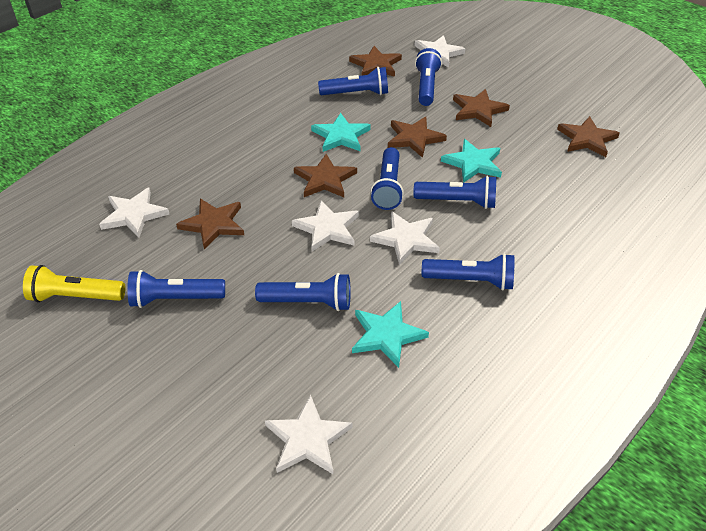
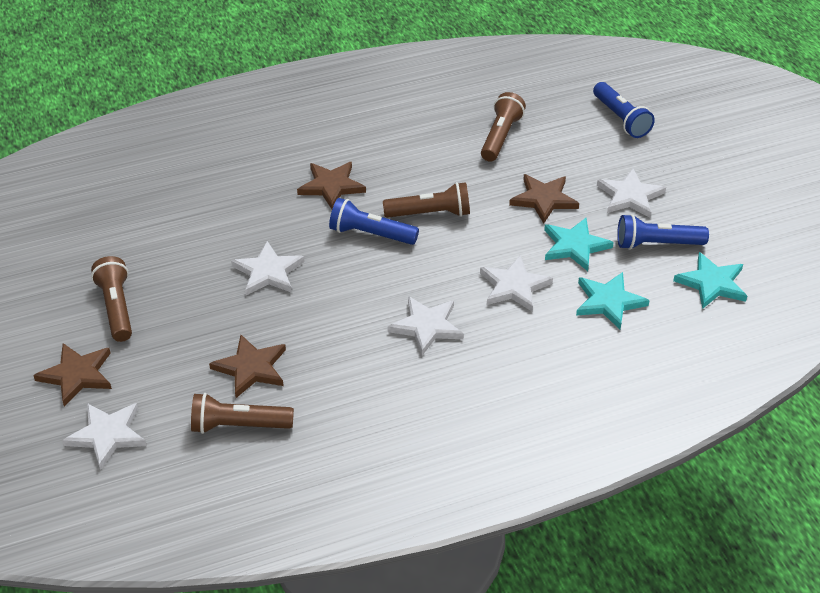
blue flashlight: [127,270,225,308] [255,273,351,311] [318,67,388,95] [370,147,404,210] [414,175,496,209] [415,48,442,106] [422,253,514,290] = 7 -> [329,198,419,245] [593,82,655,138] [617,214,709,250] = 3
brown flashlight: none = 0 -> [91,256,132,342] [191,393,294,434] [383,182,470,218] [481,92,526,162] = 4
brown star: [176,199,244,250] [294,154,357,197] [349,46,402,77] [388,117,447,158] [453,89,510,127] [557,116,620,157] = 6 -> [33,343,112,407] [209,335,286,398] [297,162,366,209] [509,174,579,224] = 4
yellow flashlight: [23,265,125,302] = 1 -> none = 0

